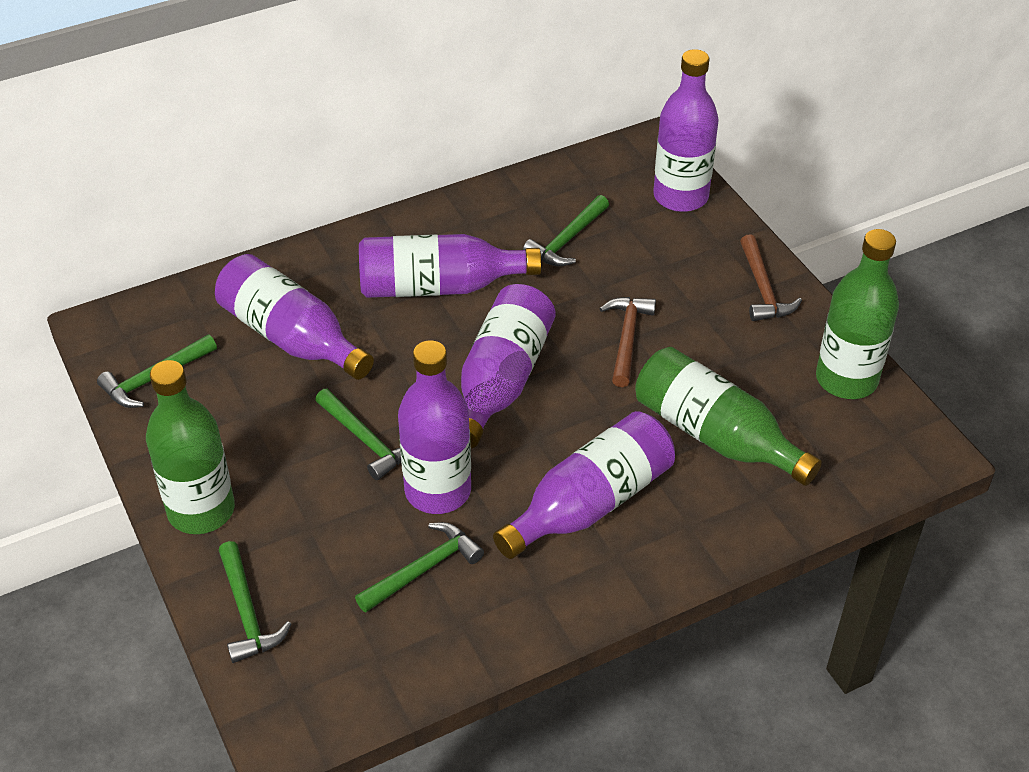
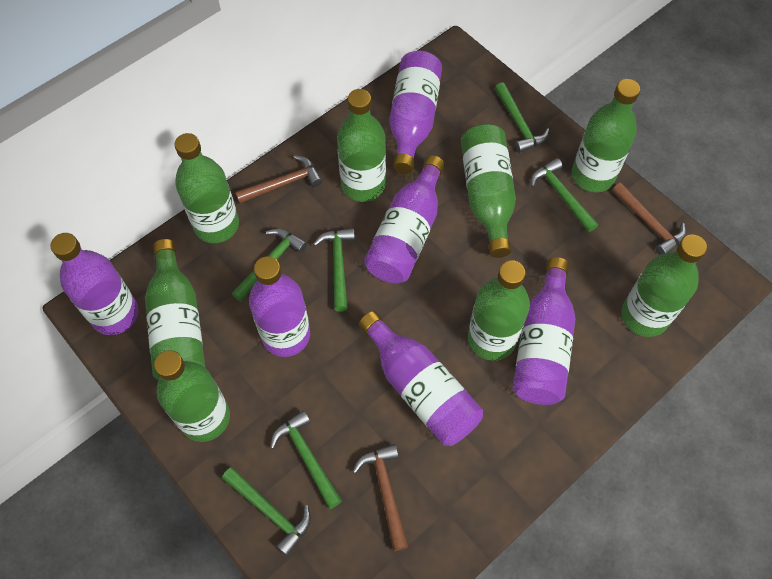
brown hammer: [599,297,656,387] [740,234,802,321] = 2 -> [235,155,323,203] [352,444,408,551] [612,183,686,255] = 3
green bottle: [146,360,235,534] [635,347,822,486] [816,229,899,399] = 3 -> [145,239,205,380] [154,350,230,442] [175,133,239,243] [337,89,386,202] [461,124,516,258] [468,260,530,361] [572,79,640,192] [621,235,707,337] = 8
green hammer: [97,334,217,408] [219,541,291,663] [315,389,401,480] [355,522,484,613] [523,195,609,266] = 5 -> [222,467,311,556] [232,229,307,302] [270,410,342,509] [313,228,355,312] [495,82,549,153] [531,158,598,232] = 6

